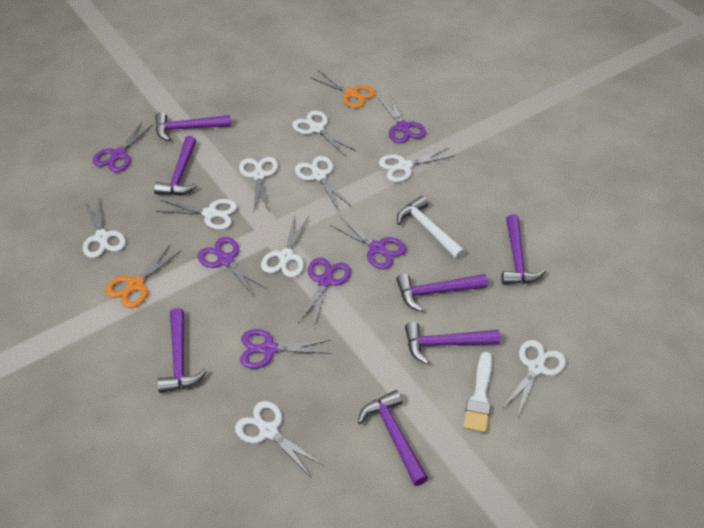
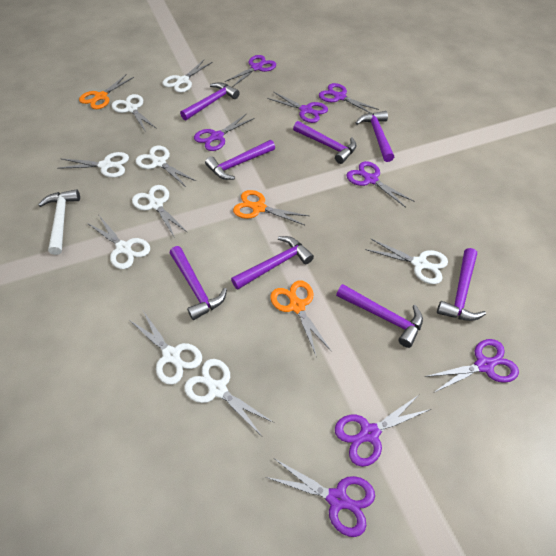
orange scissors: [105,245,181,308] [310,70,376,108] = 2 -> [79,74,134,109] [233,190,309,225] [270,281,332,355] = 3
purple hammer: [154,136,197,195] [155,112,231,141] [157,308,207,393] [358,390,428,486] [396,274,488,312] [405,322,500,364] [501,214,546,284] = 7 -> [170,246,227,320] [180,82,240,121] [205,140,275,180] [231,236,314,290] [293,121,356,164] [336,284,423,348] [356,111,394,162] [437,248,486,321] = 8
purple scissors: [93,122,153,172] [197,237,267,296] [240,329,332,369] [298,258,351,326] [329,216,406,269] [378,95,426,143] = 6 -> [194,113,255,151] [225,55,276,86] [266,459,375,537] [267,92,328,123] [319,83,379,113] [335,394,431,467] [347,161,414,208] [425,339,519,393] = 8
white brush: [463,352,492,433] = 1 -> none = 0

